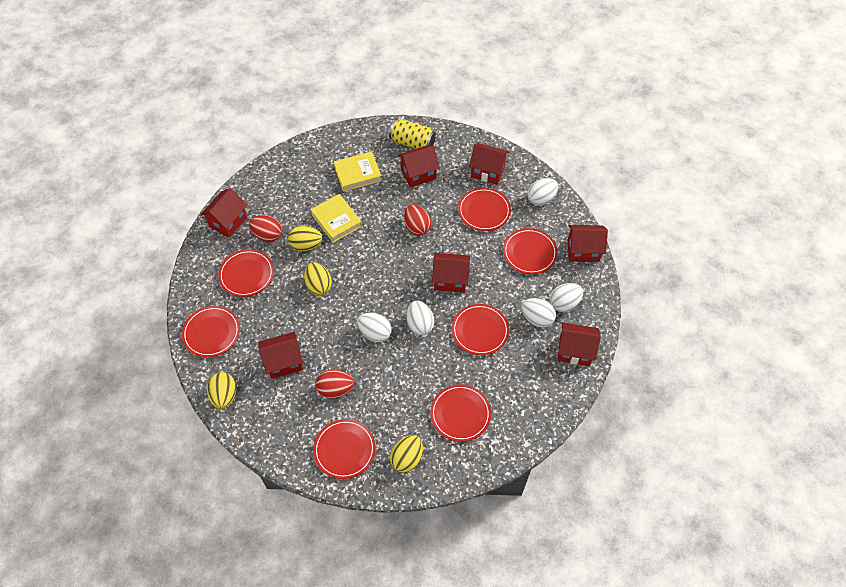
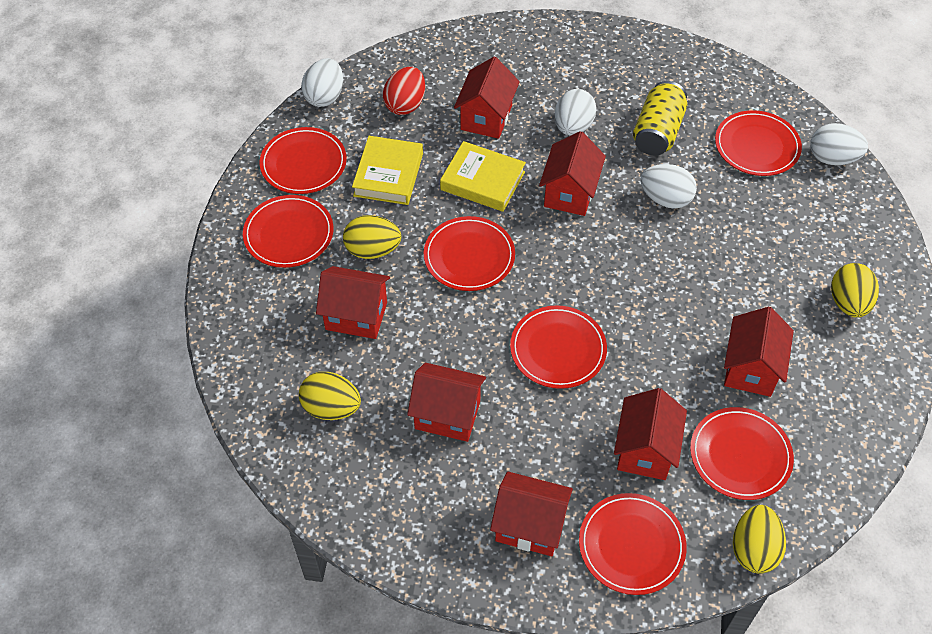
red egg: [249,215,282,242] [316,370,354,398] [404,204,431,236] = 3 -> [383,67,425,115] = 1
white egg: [357,313,392,342] [406,300,434,335] [521,298,556,327] [527,178,558,206] [549,283,583,312] = 5 -> [301,58,343,107] [555,89,596,136] [640,164,697,209] [810,123,868,165] = 4

